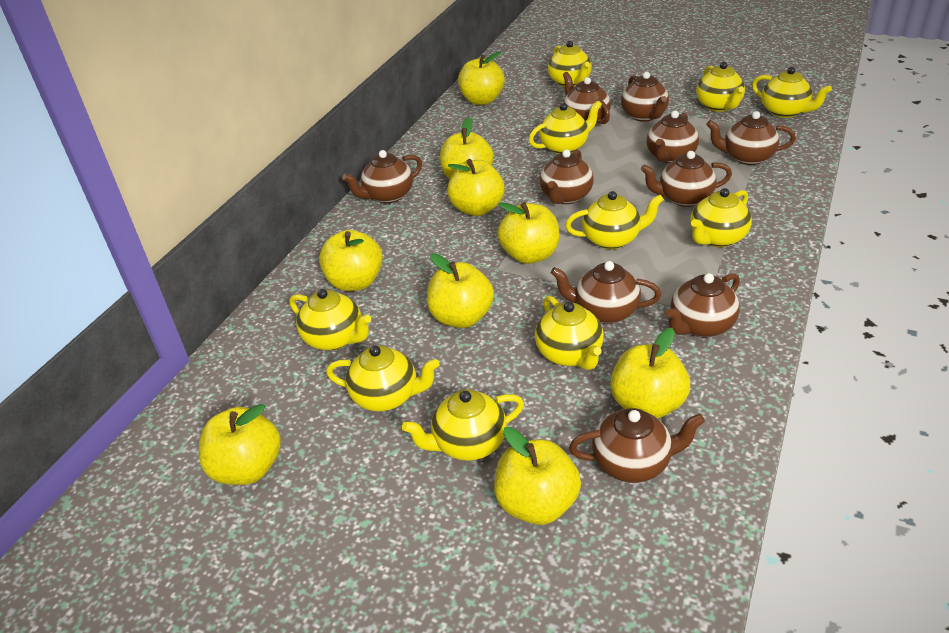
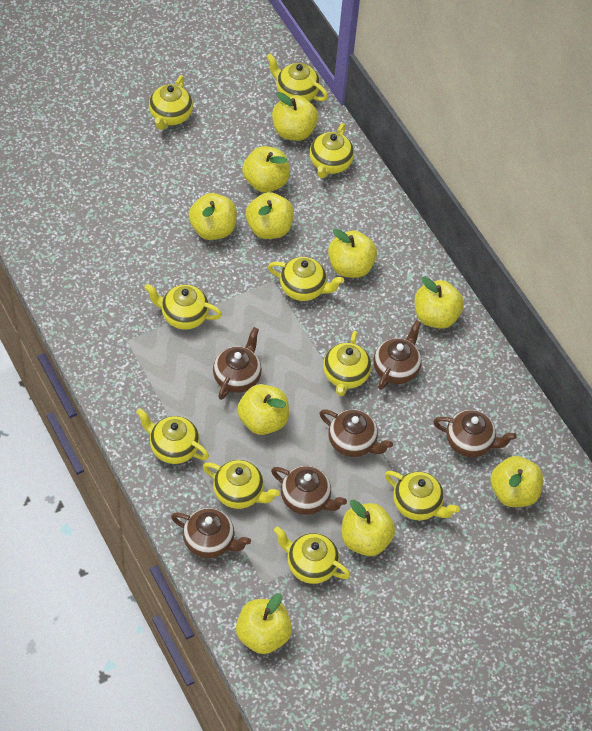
brown teapot: [342,150,422,203] [539,149,594,204] [551,261,661,324] [563,72,611,125] [569,408,705,483] [621,72,669,122] [641,151,732,207] [647,111,699,164] [666,273,740,337] [706,111,796,165] = 10 -> [171,508,251,558] [213,327,262,400] [271,466,347,515] [320,410,393,457] [373,320,422,390] [433,410,517,457] = 6
yellow apple: [199,404,281,485] [319,230,383,291] [427,253,494,328] [440,117,494,179] [447,159,505,216] [458,51,505,105] [494,427,581,525] [497,202,559,264] [610,328,690,418] = 9 -> [188,193,237,240] [236,593,292,654] [237,384,289,435] [242,146,290,192] [246,192,294,239] [272,92,318,141] [328,229,377,278] [342,500,395,556] [414,277,464,329] [490,456,543,507] = 10

